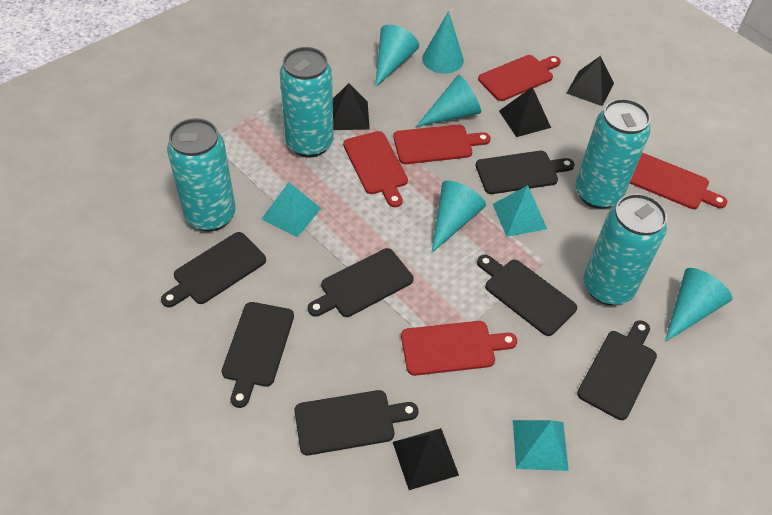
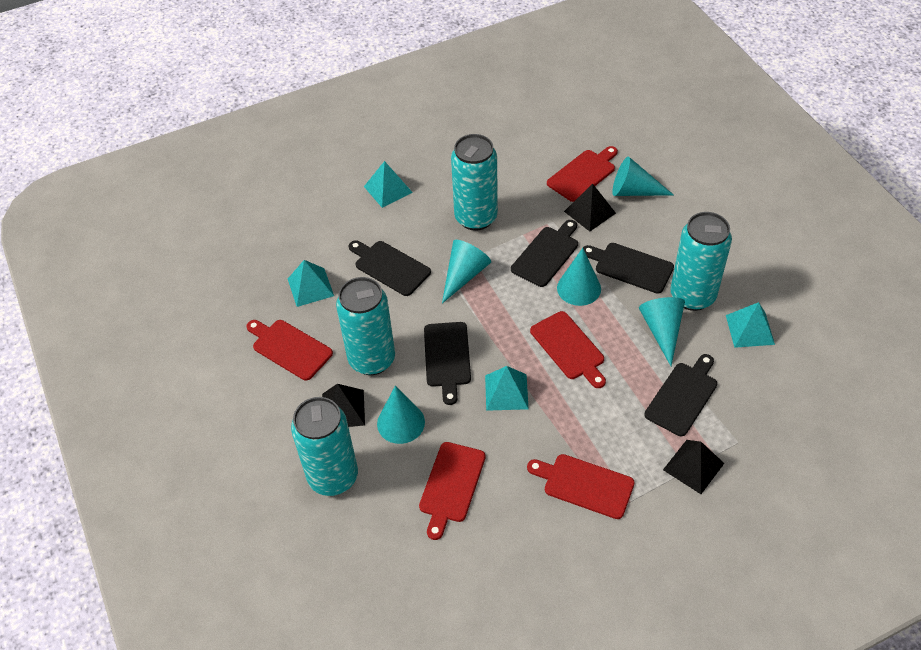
black cutting board: [161,232,266,307] [222,302,294,408] [294,390,418,455] [308,248,413,317] [476,151,575,194] [477,254,577,336] [577,320,657,420] = 7 -> [349,240,431,296] [424,322,471,405] [511,220,578,287] [583,243,674,294] [644,354,717,436] = 5
black pyramid: [333,83,370,130] [393,428,459,490] [499,87,551,137] [566,56,614,106] = 4 -> [322,384,365,427] [564,184,616,232] [663,440,724,494] = 3
turquoise pyramid: [262,182,321,237] [493,185,547,237] [513,420,569,471] = 3 -> [288,260,334,307] [364,161,413,208] [485,366,529,411] [726,302,775,348] = 4

